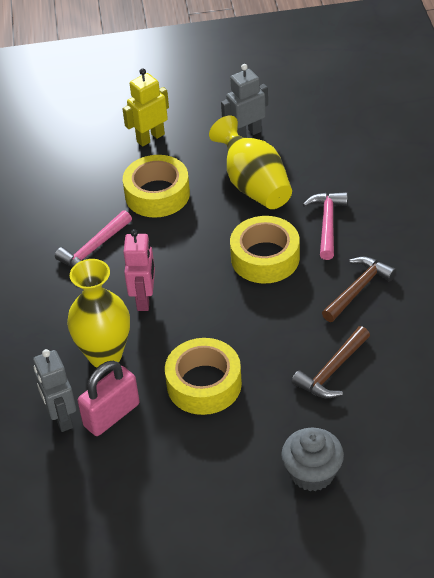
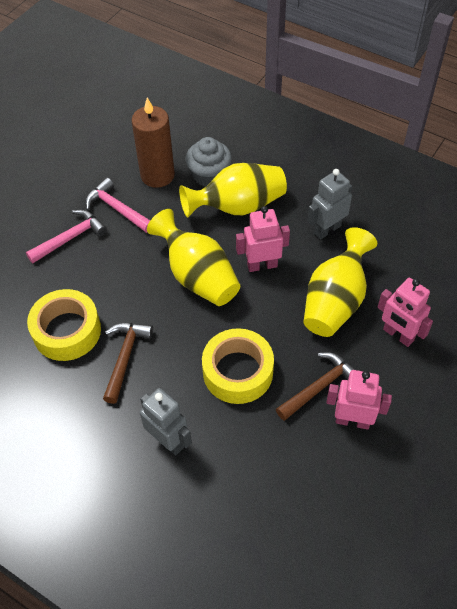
brown candle: none = 0 -> [131,97,175,188] = 1
pink padlock: [78,361,140,436] = 1 -> none = 0
pink robot: [124,229,155,311] = 1 -> [236,206,290,272] [326,370,392,430] [378,278,433,347] = 3
yellow robot: [123,68,169,147] = 1 -> none = 0
yellow tape: [123,155,190,218] [165,338,242,415] [230,216,300,283] = 3 -> [27,289,101,361] [202,328,274,404] = 2
yellow vase: [67,259,130,368] [209,116,292,209] = 2 -> [147,209,240,306] [179,163,287,217] [303,227,377,337] = 3

